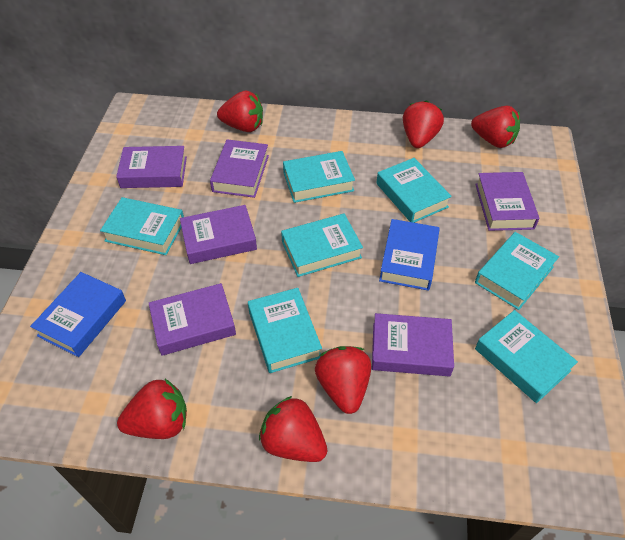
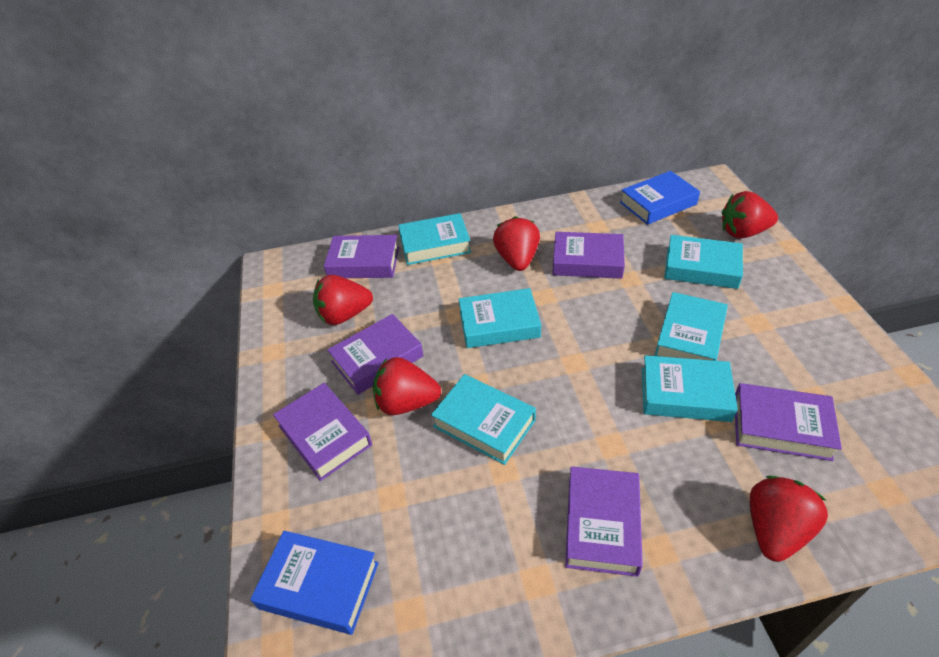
red strawberry: [117,379,187,439] [217,91,263,132] [259,396,327,462] [315,346,371,414] [403,100,444,148] [471,106,520,148] = 6 -> [313,275,373,325] [373,357,441,415] [493,216,540,271] [722,191,778,239] [750,476,828,562] = 5
turquoise book: [100,197,184,255] [248,288,322,373] [281,214,363,277] [283,151,355,203] [376,158,452,223] [475,232,559,310] [475,310,578,403] = 7 -> [398,213,471,265] [431,374,536,465] [459,288,541,348] [642,355,738,422] [655,292,728,361] [664,235,743,289] = 6

